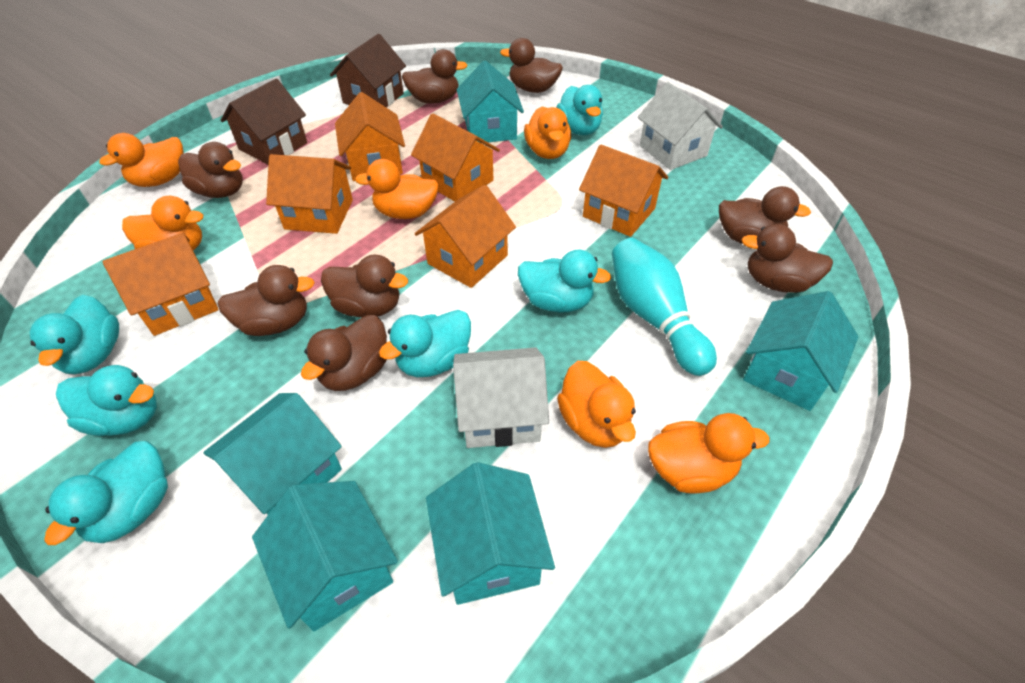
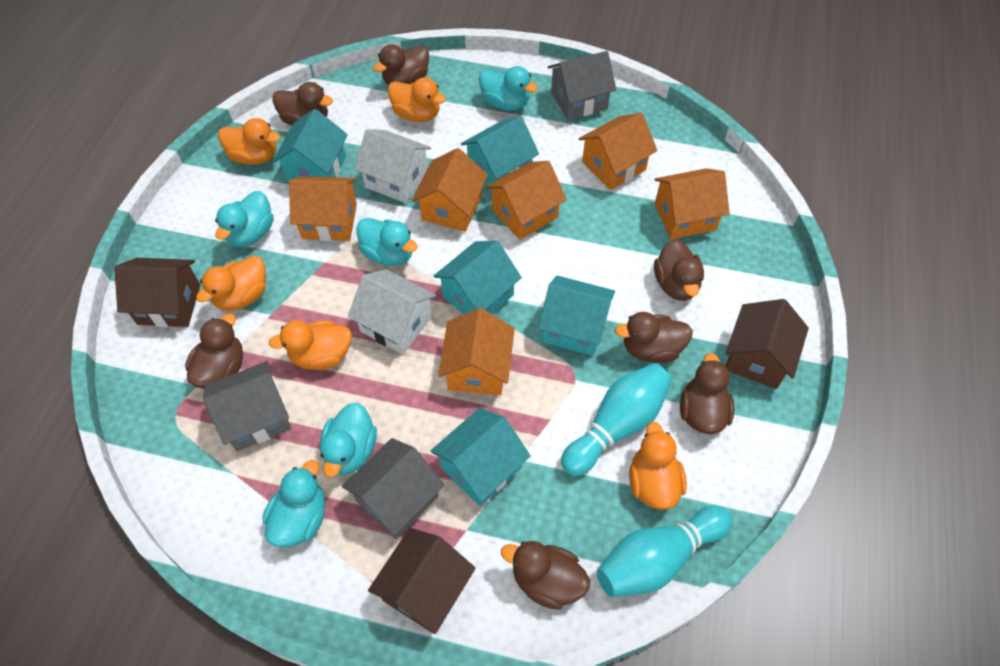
brown duck: [178,142,243,198] [218,265,315,336] [301,315,387,391] [321,255,408,318] [402,49,468,104] [500,38,563,93] [719,186,811,244] [741,224,833,293] = 8 -> [185,314,243,389] [272,82,333,126] [373,44,429,85] [501,541,590,610] [615,312,693,363] [654,239,704,301] [680,353,735,434] = 7
brown house: [221,79,307,164] [330,34,406,107] = 2 -> [114,258,200,327] [368,528,476,634] [726,299,809,389] = 3
grey house: none = 0 -> [203,361,291,451] [342,438,444,539] [548,51,616,120] = 3
orange duck: [99,133,184,187] [122,196,203,250] [355,159,439,219] [524,107,571,159] [557,361,636,448] [648,413,769,493] = 6 -> [196,256,266,311] [218,118,281,165] [268,320,352,370] [388,77,446,122] [629,422,687,510] = 5
turquoise bowling pin: [612,238,717,376] = 1 -> [561,363,672,476] [597,506,732,597] = 2
turquoise duck: [30,295,119,374] [44,441,168,545] [56,365,157,436] [379,310,471,377] [518,249,611,313] [556,85,603,135] = 6 -> [215,191,274,247] [262,460,325,547] [320,403,377,478] [357,218,417,266] [479,66,538,111] = 5

